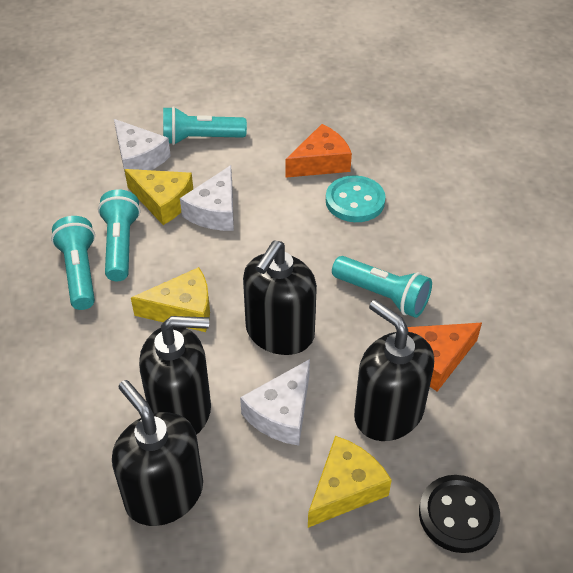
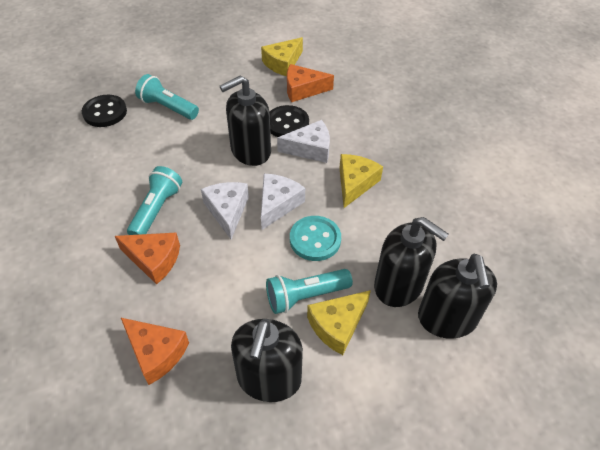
black button: [419,475,500,553] = 1 -> [82,95,127,127] [270,105,309,137] = 2
orange cheese: [286,124,352,178] [408,323,482,391] = 2 -> [115,232,180,285] [120,317,189,385] [287,64,334,102] = 3
turquoise flashlight: [51,216,95,310] [98,190,140,281] [163,106,247,145] [332,256,432,318] = 4 -> [127,166,182,235] [135,74,199,120] [266,269,353,314] = 3

